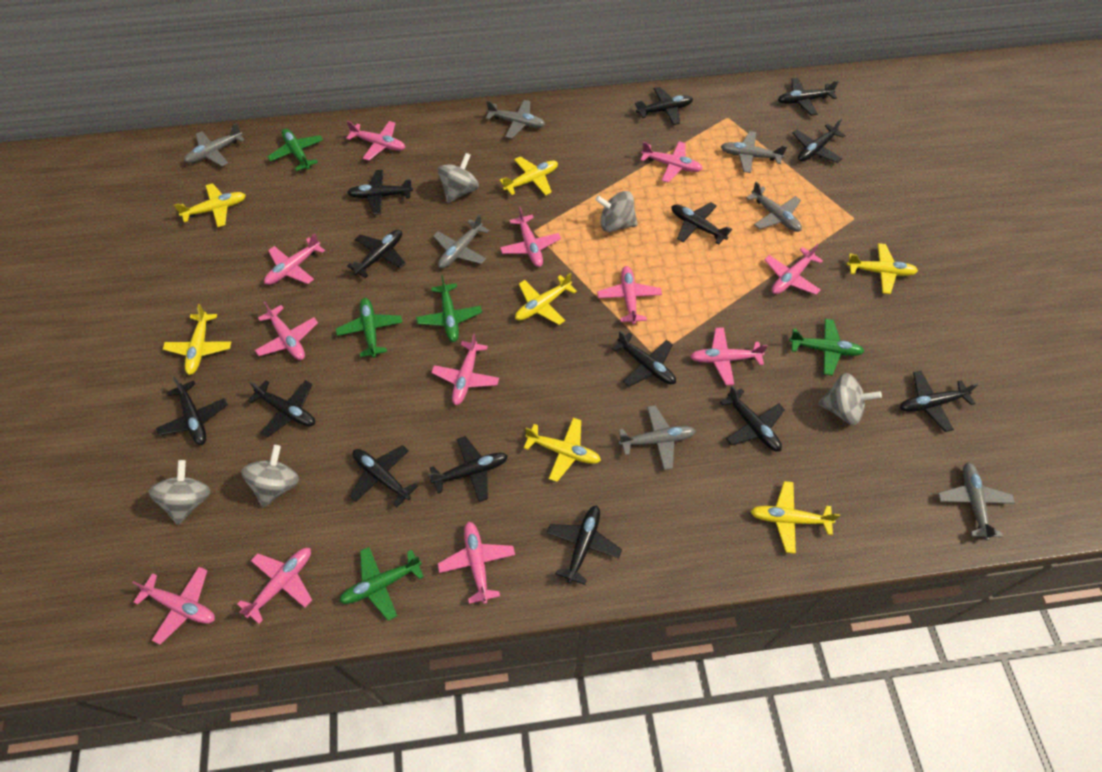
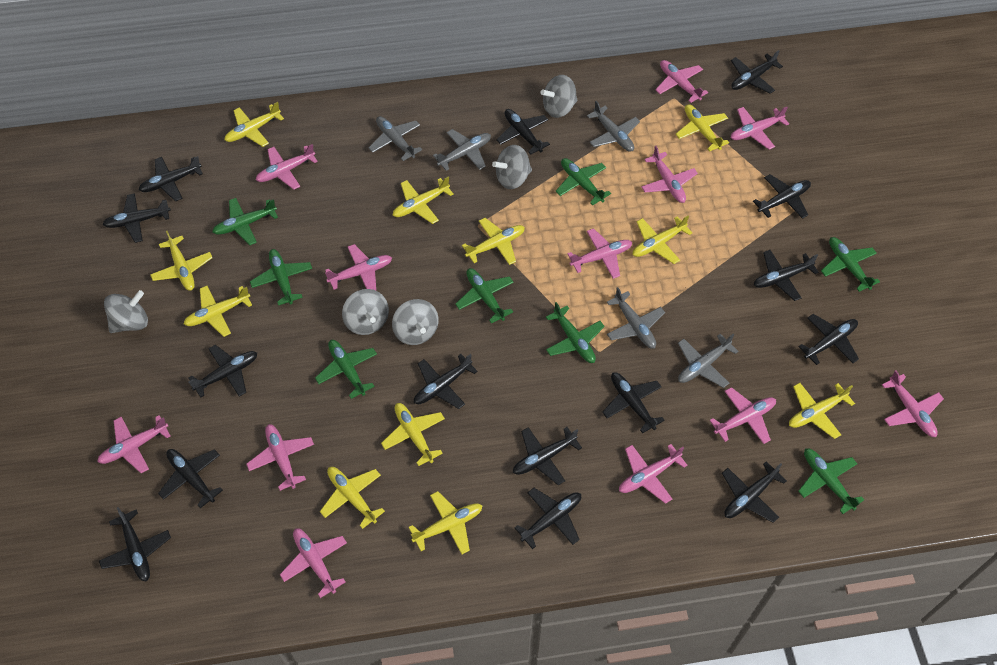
black plane: [156,377,228,445] [248,380,315,437] [347,170,413,215] [347,230,406,278] [349,445,418,507] [428,436,508,502] [547,505,622,585] [612,331,676,387] [635,87,693,125] [671,202,732,245] [720,385,785,452] [778,78,839,116] [792,119,845,163] [900,371,978,432] = 14 -> [99,507,171,582] [102,193,171,243] [139,156,203,202] [158,449,223,508] [189,345,257,398] [414,354,478,409] [496,109,550,155] [513,427,582,485] [514,488,581,549] [602,372,665,433] [722,461,787,523] [731,50,783,94] [753,174,811,219] [754,250,819,301] [798,314,859,365] = 15
green plane: [267,128,323,171] [336,298,402,358] [339,547,424,621] [416,275,482,342] [789,319,864,376] = 5 -> [212,198,278,245] [250,249,312,305] [315,340,377,399] [455,268,514,324] [546,302,605,363] [555,158,611,206] [798,448,864,514] [821,237,880,292] = 8
grey plane: [184,123,245,166] [433,214,490,268] [486,100,545,139] [619,405,696,470] [721,131,787,173] [746,182,802,232] [938,462,1015,540] = 7 -> [369,116,422,161] [433,129,491,171] [587,101,640,152] [607,287,665,348] [678,334,738,388] = 5
yellow plane: [163,304,231,375] [174,183,246,227] [499,156,558,196] [515,273,577,325] [524,418,601,482] [750,481,840,554] [847,243,918,294] = 7 -> [150,231,212,291] [184,286,252,337] [224,102,284,147] [320,467,385,529] [381,403,445,466] [392,177,453,224] [408,491,482,554] [462,218,525,265] [633,216,692,264] [676,104,729,152] [789,383,855,439] = 11

